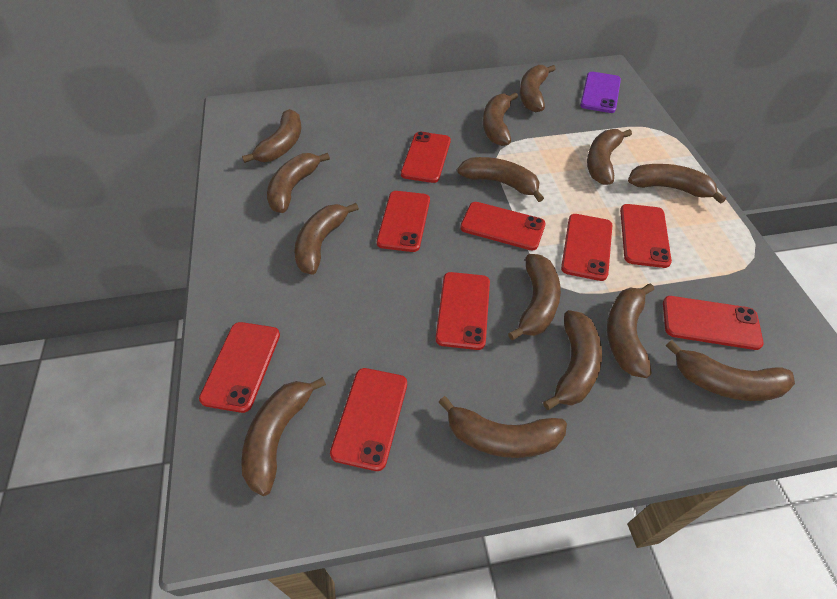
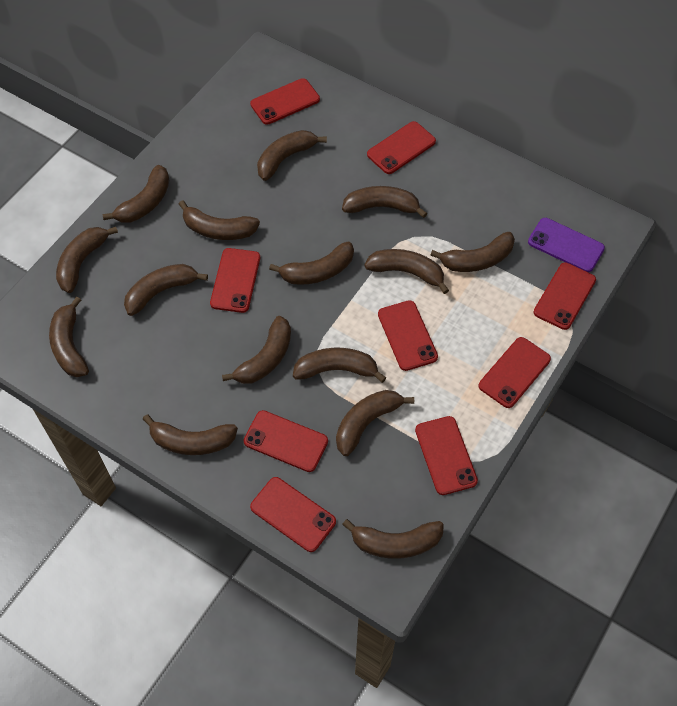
brown banana: [241,377,326,496] [242,109,301,163] [267,153,330,213] [294,203,359,275] [439,396,567,458] [457,157,544,202] [483,92,518,146] [508,254,561,340] [520,65,556,112] [543,310,602,410] [587,129,632,185] [607,283,654,378] [628,164,726,204] [666,340,795,401] = 14 -> [49,296,89,377] [56,227,118,293] [103,165,169,223] [124,264,208,316] [143,414,238,455] [179,200,260,240] [222,316,291,384] [257,130,327,181] [269,242,354,285] [293,348,386,383] [336,390,414,456] [342,186,427,218] [342,519,444,559] [365,249,449,294] [430,232,515,272] = 15

